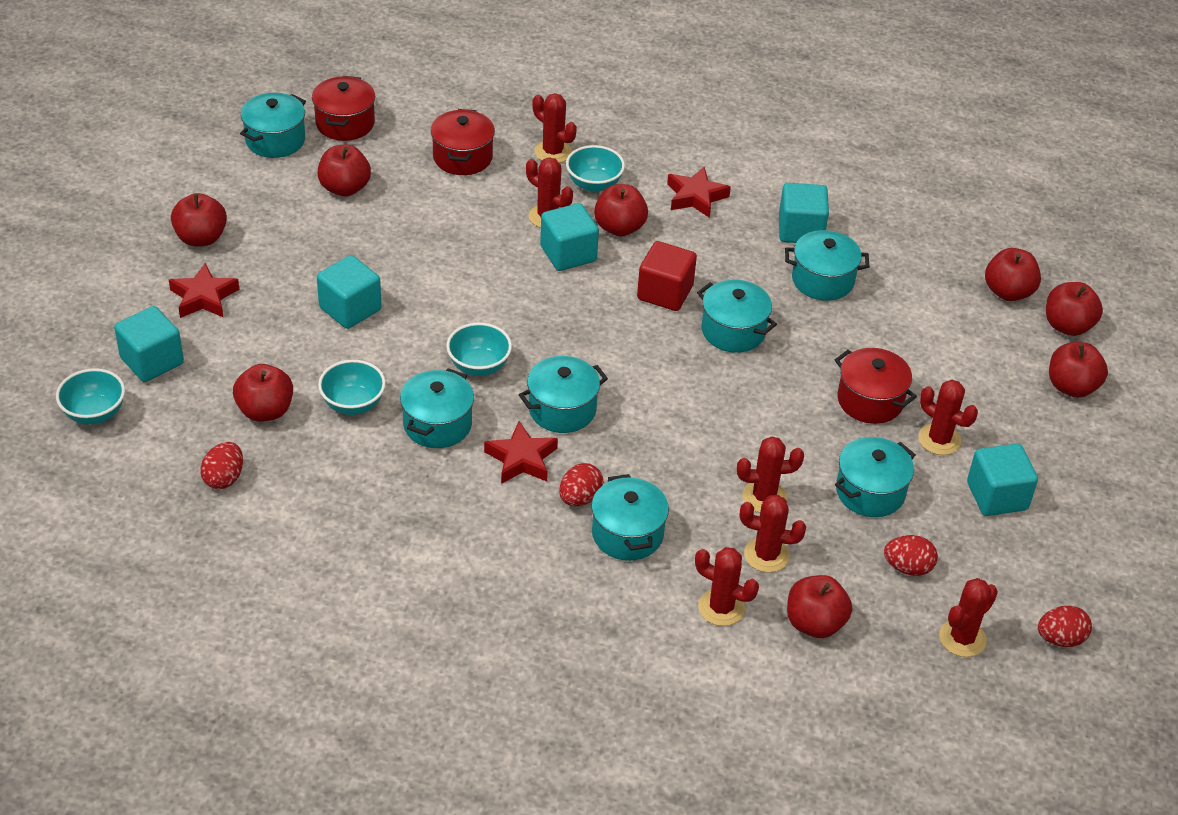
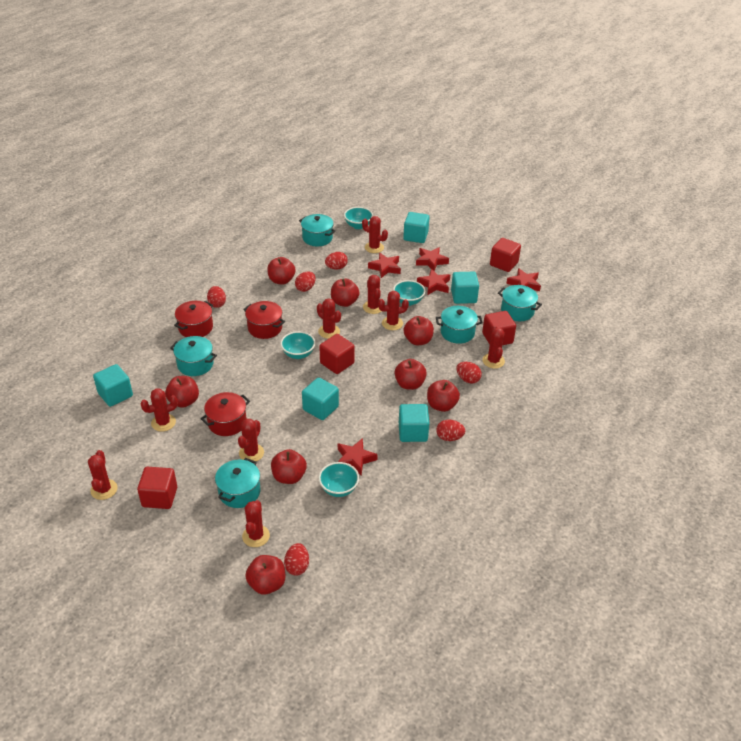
red cactus: [526,157,573,228] [532,93,577,163] [695,547,759,626] [737,437,804,513] [740,495,806,573] [918,380,978,455] [939,578,998,657] = 7 -> [88,450,118,500] [140,388,178,432] [238,419,264,461] [242,500,270,547] [317,298,341,339] [362,216,388,253] [363,275,382,314] [378,291,409,330] [482,325,505,369] = 9
red cube: [637,241,697,311] = 1 -> [137,467,177,509] [319,334,355,374] [482,311,516,345] [490,238,521,272] = 4
red egg: [200,442,243,489] [559,463,604,506] [884,535,938,576] [1038,605,1092,647] = 4 -> [207,286,226,308] [284,543,309,575] [295,272,316,292] [325,252,348,269] [436,420,465,441] [456,362,482,383] = 6
red star: [169,263,239,318] [484,421,558,484] [667,167,731,218] = 3 -> [338,438,378,476] [368,253,401,278] [416,247,449,271] [417,269,450,295] [506,268,541,291] = 5
turquoise pot: [240,93,306,158] [400,368,474,448] [519,356,608,433] [591,474,669,561] [697,279,777,353] [785,230,870,301] [835,437,916,517] = 7 -> [170,336,217,376] [215,458,260,508] [299,214,336,246] [436,306,483,344] [498,285,542,321] = 5

